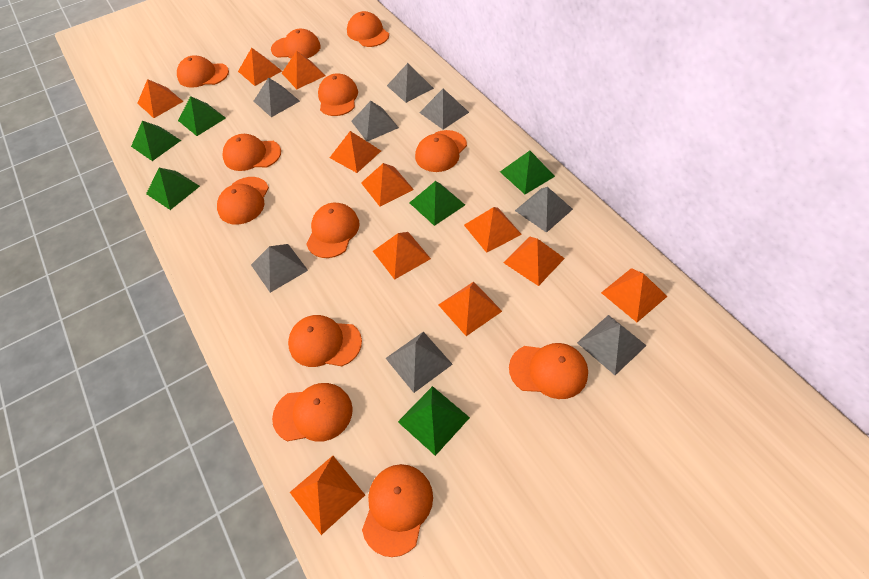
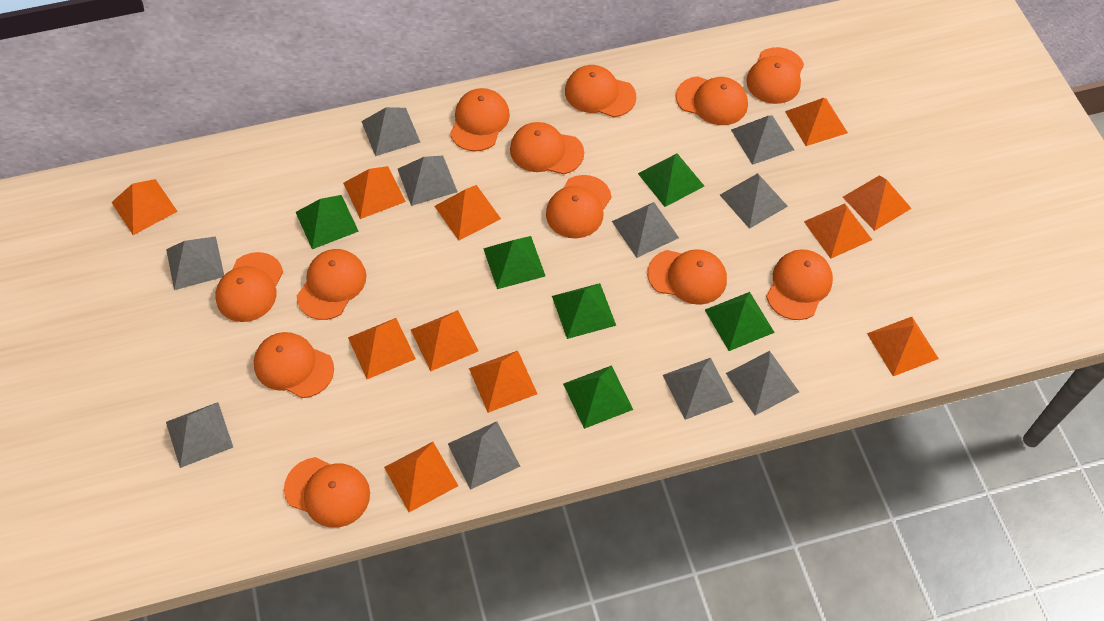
grey pyramid: [251,244,308,293] [254,77,300,117] [351,101,399,142] [386,332,453,393] [387,63,434,103] [419,89,469,129] [515,187,573,233] [577,315,647,375] = 8 -> [166,236,224,290] [166,402,233,468] [361,107,420,156] [398,156,458,206] [448,421,521,490] [612,202,679,258] [663,358,733,420] [720,173,788,229] [726,351,799,415] [731,115,794,165] = 10

